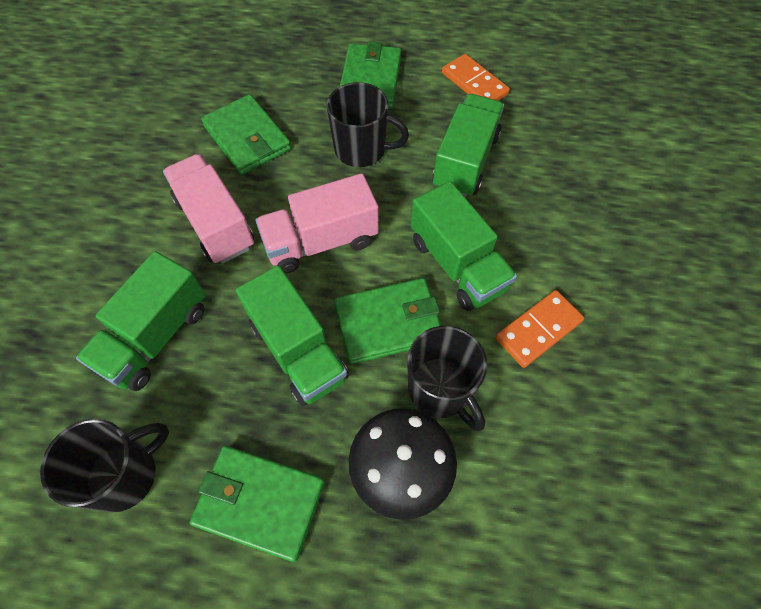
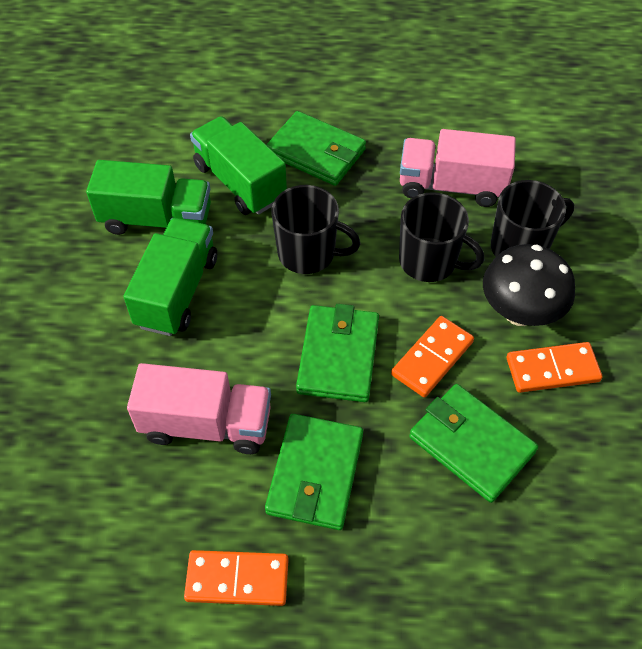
green truck: [76,251,206,391] [236,265,349,406] [411,181,517,311] [432,94,504,197] = 4 -> [86,160,211,235] [123,218,217,336] [190,116,287,215] = 3
orange domino: [442,54,510,101] [496,290,584,368] = 2 -> [184,550,289,606] [391,316,474,397] [506,342,602,393] = 3

